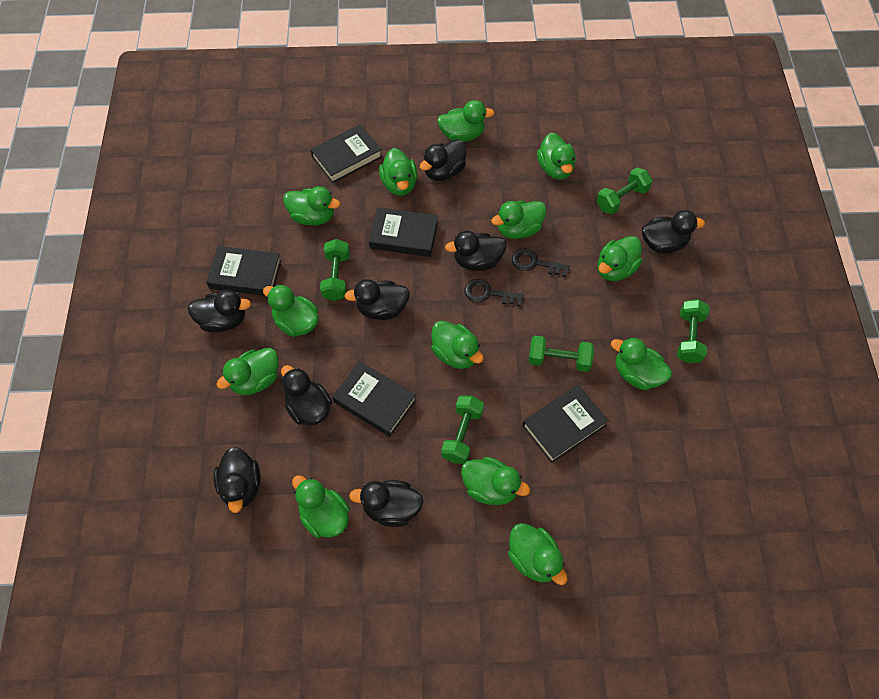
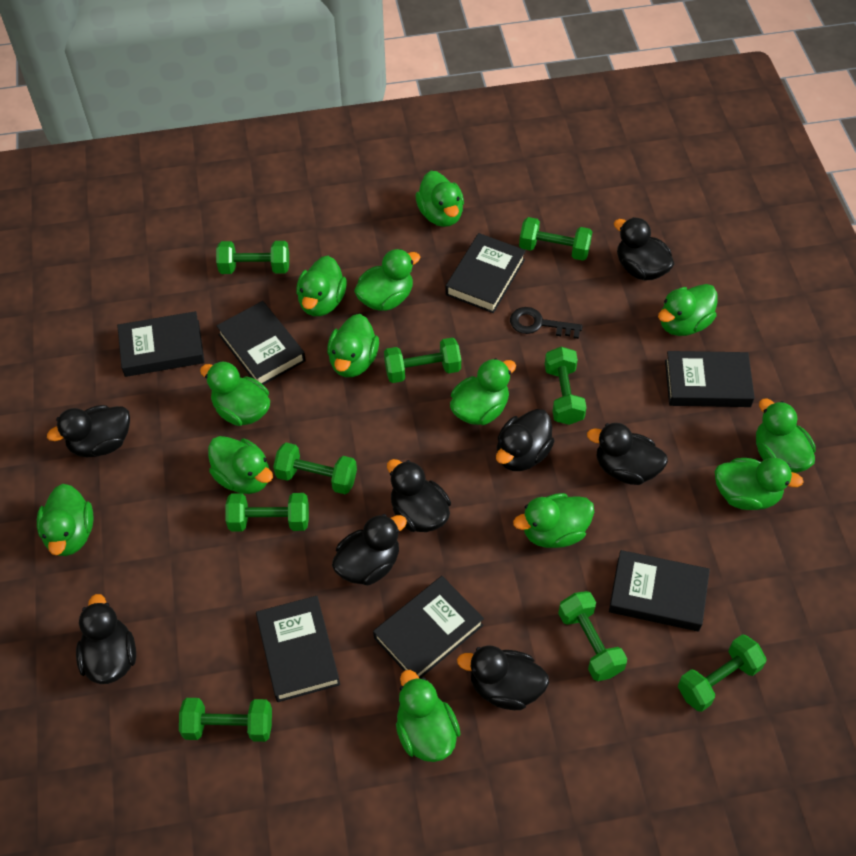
black book: [206,246,282,296] [310,124,382,183] [332,361,416,437] [369,207,438,257] [522,385,609,463] = 5 -> [117,311,205,377] [216,301,306,385] [256,596,340,702] [373,576,484,679] [446,233,526,313] [609,550,710,632] [665,351,755,407] = 7
black key: [464,279,524,306] [512,248,570,277] = 2 -> [510,307,583,339] = 1
green dumbbell: [320,239,350,301] [441,395,484,464] [529,336,594,372] [596,167,653,214] [677,299,709,363] = 5 -> [179,698,272,742] [216,241,289,274] [226,493,309,532] [273,443,357,494] [384,337,461,383] [519,217,592,261] [545,347,587,425] [558,591,627,681] [678,634,767,712] = 9

